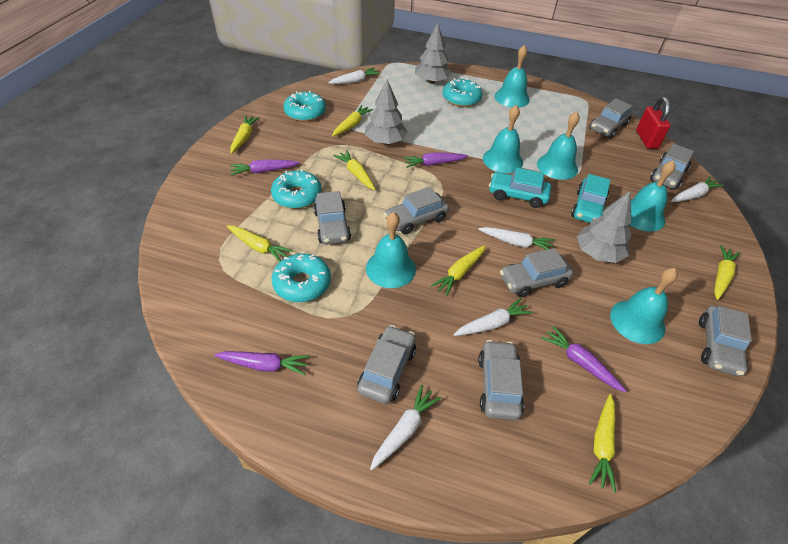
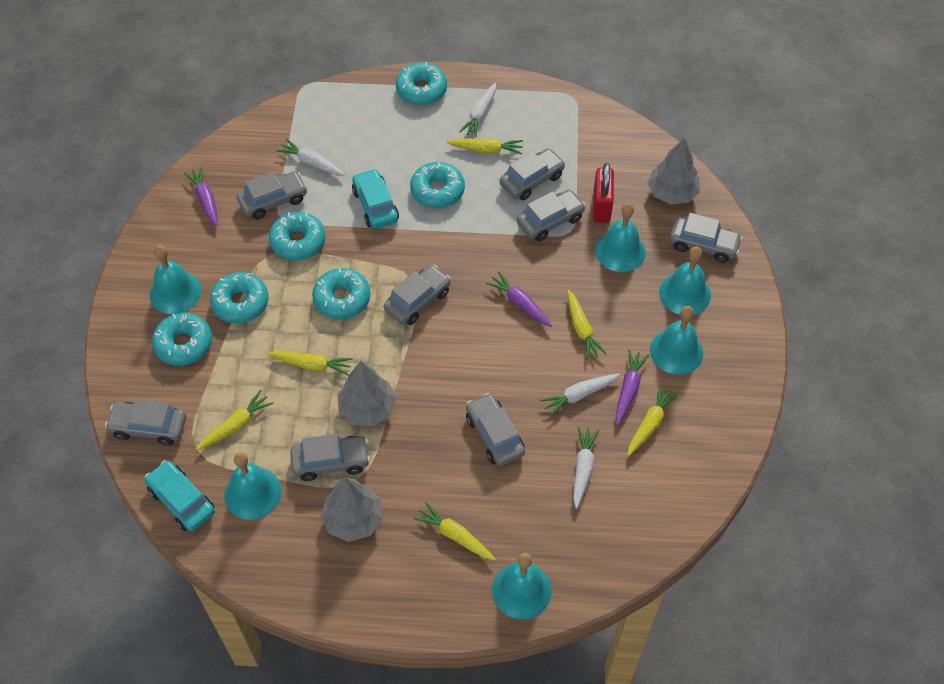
purple carrot: [214,351,310,375] [230,159,299,176] [403,152,468,168] [541,326,626,392] = 4 -> [184,167,218,226] [486,271,552,327] [616,350,649,424] = 3
turquoise donut: [271,169,322,209] [272,253,331,302] [284,90,326,122] [443,78,482,107] = 4 -> [152,313,212,366] [210,272,269,323] [269,212,326,260] [312,268,370,319] [396,62,447,105] [410,162,465,208] = 6
white carrot: [328,68,381,84] [370,385,441,470] [453,298,533,336] [478,227,555,250] [671,176,724,202] = 5 -> [276,139,345,176] [459,83,496,137] [540,373,620,417] [573,427,599,509] = 4
yellow carrot: [227,225,293,262] [230,115,260,154] [332,105,374,136] [333,150,375,190] [431,245,485,296] [589,394,616,493] [714,245,740,300] = 7 -> [196,390,273,451] [268,351,353,376] [413,502,496,561] [447,139,523,155] [567,290,607,360] [628,385,679,456] = 6

